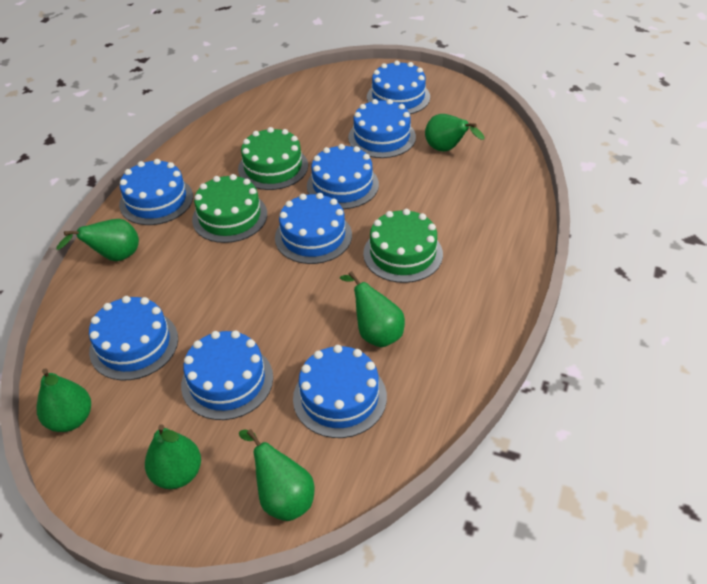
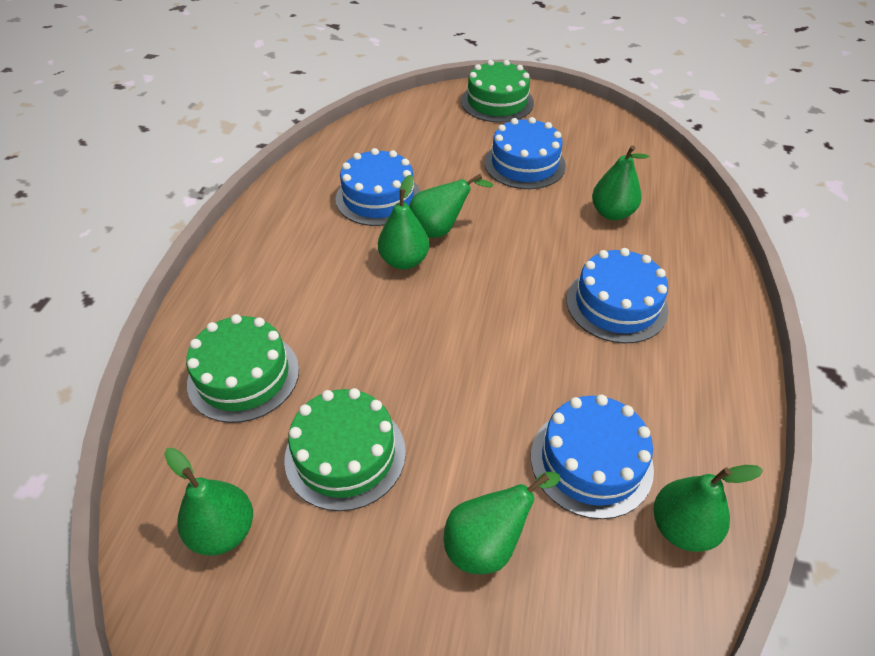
blue cake: [89,296,178,381] [119,159,193,225] [181,330,273,420] [275,193,352,264] [293,345,387,438] [307,144,379,209] [348,99,416,158] [367,60,430,114] = 8 -> [336,148,421,226] [484,117,566,189] [531,395,654,519] [567,248,669,343] = 4

